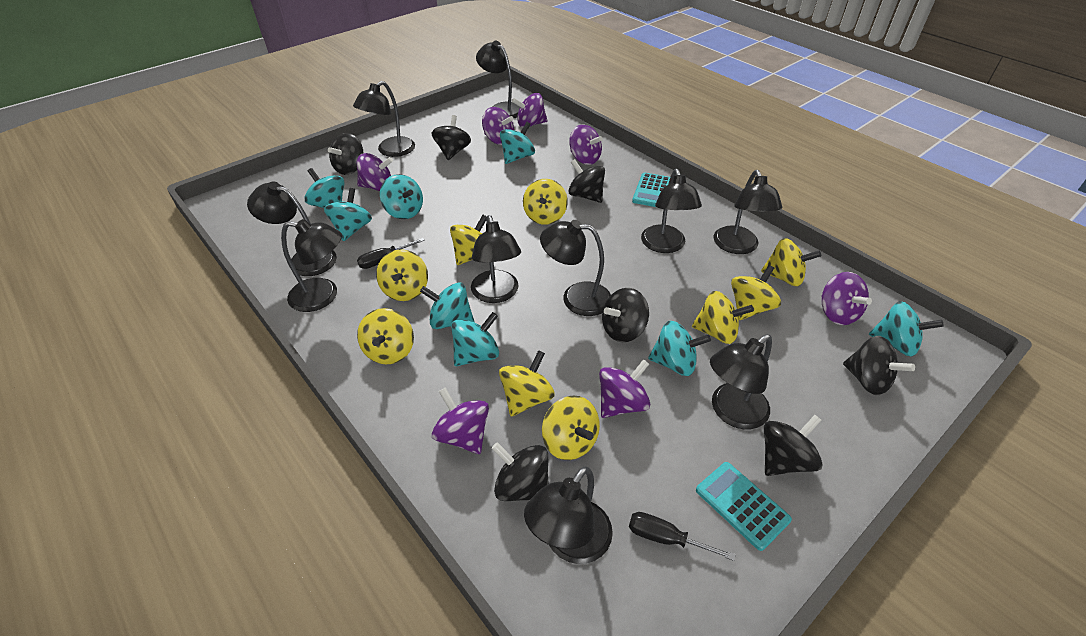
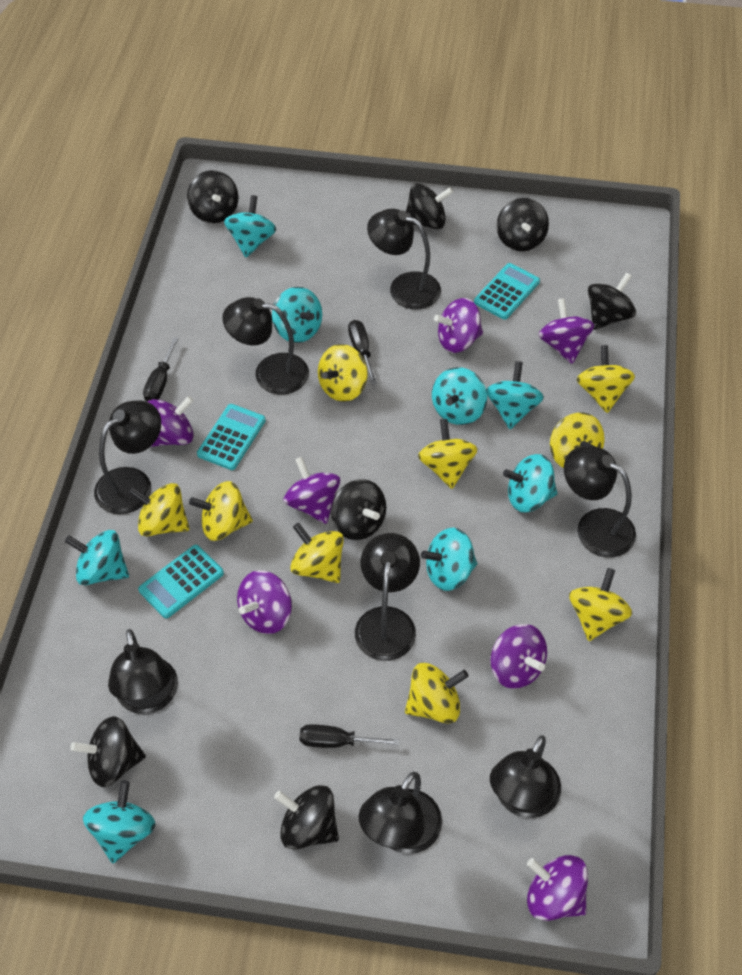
black lamp: [247,182,337,276] [281,219,342,312] [353,81,415,157] [471,215,521,303] [476,41,520,118] [524,466,613,564] [540,220,611,316] [641,169,702,253] [710,334,772,429] [713,170,782,254] = 10 -> [94,400,161,514] [108,629,178,714] [222,297,309,395] [355,533,420,661] [359,772,442,854] [367,209,441,309] [490,735,561,818] [564,446,636,558] = 8
black screwdriver: [357,238,425,269] [629,512,736,561] = 2 -> [143,337,179,401] [299,724,400,748] [348,320,377,385] = 3
turquoise calculator: [632,172,670,207] [696,462,792,551] = 2 -> [138,545,224,618] [197,404,266,470] [474,263,540,320] = 3

